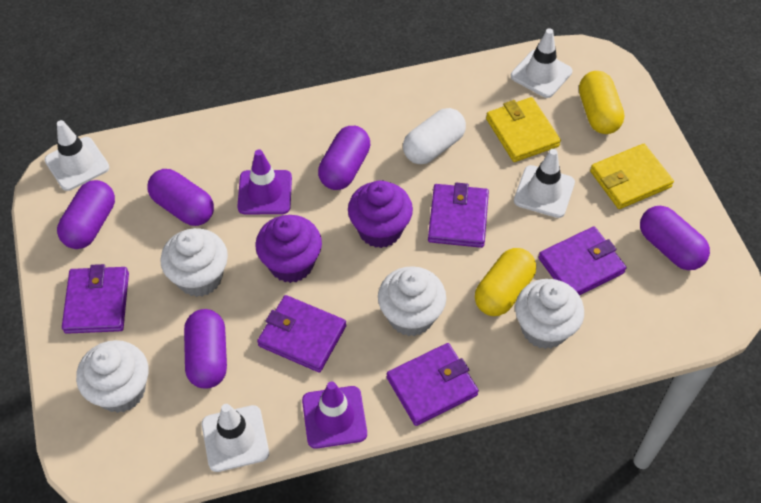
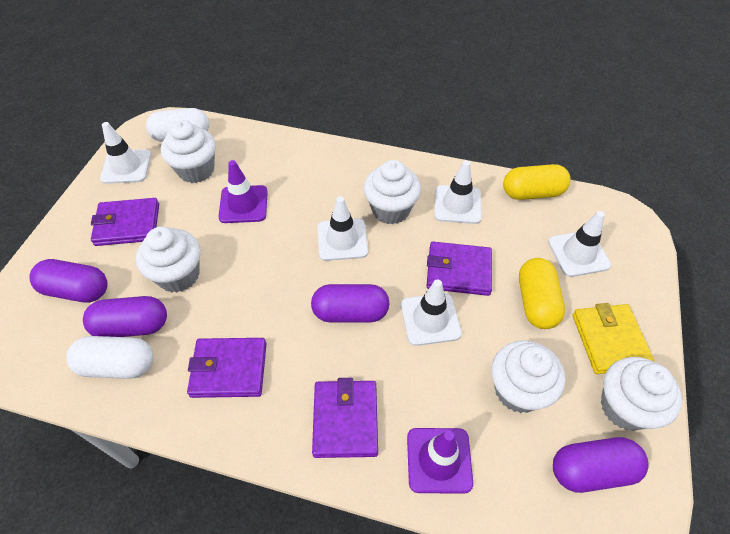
purple capsule: [57,180,115,249] [147,169,214,226] [184,309,227,389] [318,126,370,190] [640,206,710,270] = 5 -> [29,259,108,303] [83,296,167,337] [311,284,390,323] [553,437,649,493] = 4
purple cupcake: [255,215,322,283] [348,180,413,248] = 2 -> none = 0
purple wallet: [62,264,129,334] [257,295,346,372] [387,343,479,426] [428,183,489,248] [538,226,626,296] = 5 -> [91,198,159,246] [187,338,267,398] [312,378,378,458] [427,242,492,296] = 4
white capsule: [403,108,466,164] = 1 -> [66,336,154,379] [146,108,209,142] = 2
white cupcake: [76,340,149,413] [160,228,228,297] [378,266,446,336] [515,279,584,349] = 4 -> [136,227,200,293] [161,120,216,183] [364,160,421,224] [491,340,565,413] [601,357,682,431] = 5
white traffic cone: [45,120,109,191] [202,404,269,472] [511,28,572,98] [514,149,575,218] = 4 -> [100,122,151,184] [317,197,368,261] [401,279,462,346] [434,160,482,224] [548,211,611,277] = 5
yellow wallet: [486,97,561,162] [590,144,674,209] = 2 -> [573,303,655,374] = 1

